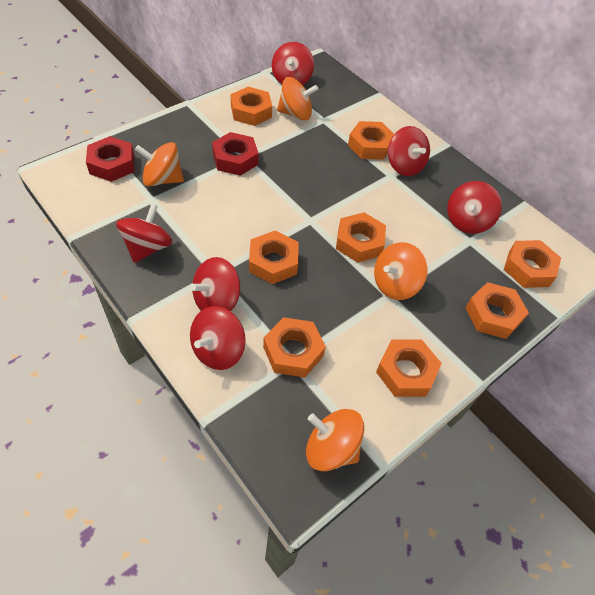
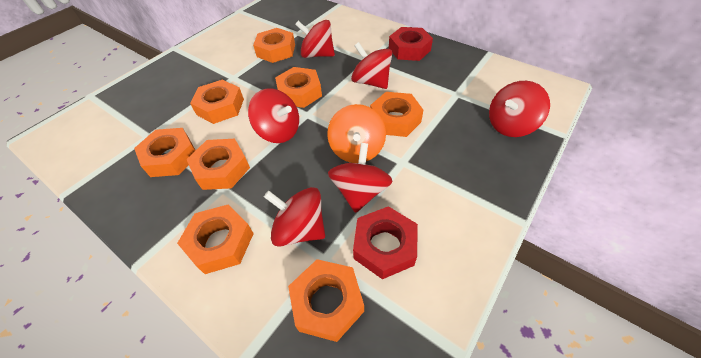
orange spinning top: [135,142,184,187] [277,77,318,120] [306,409,364,471] [374,242,427,300] = 4 -> [327,104,386,163] = 1

